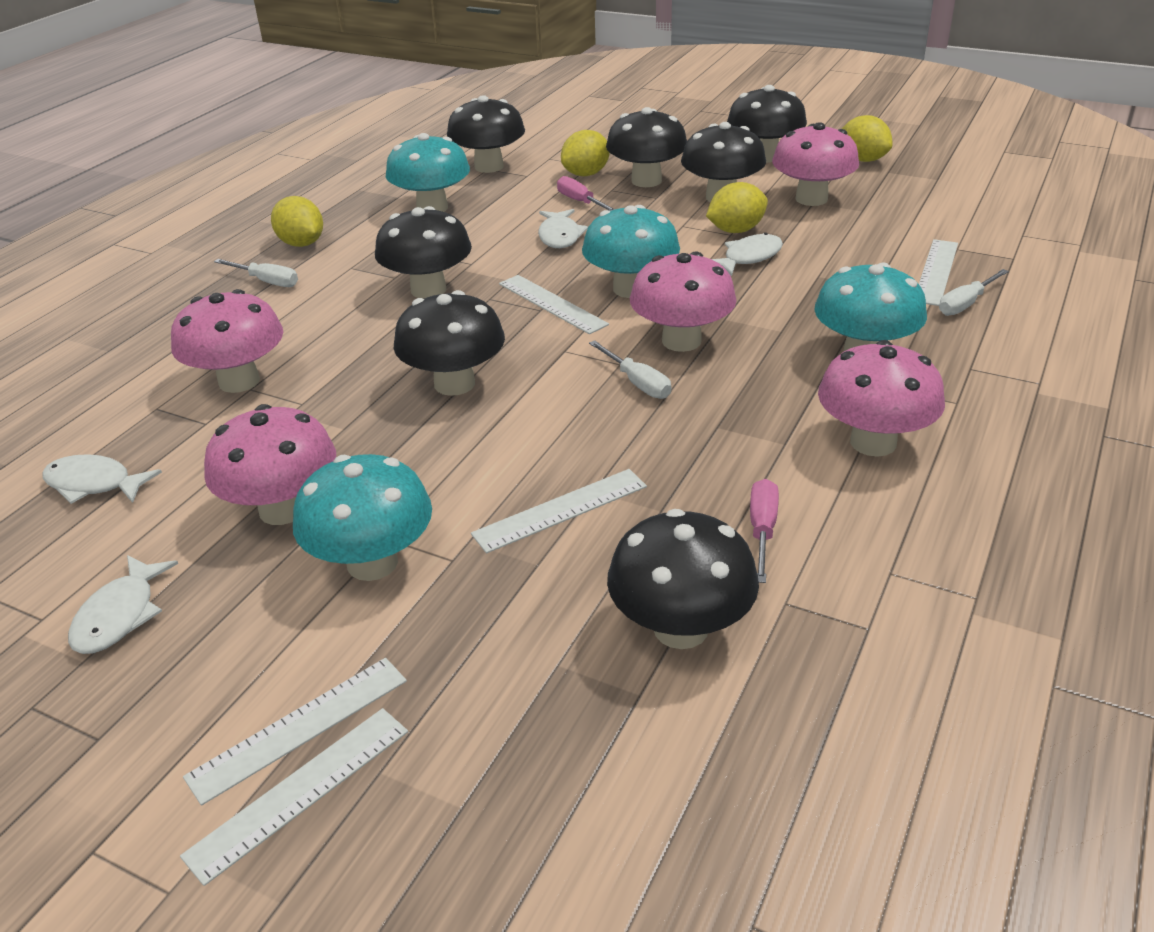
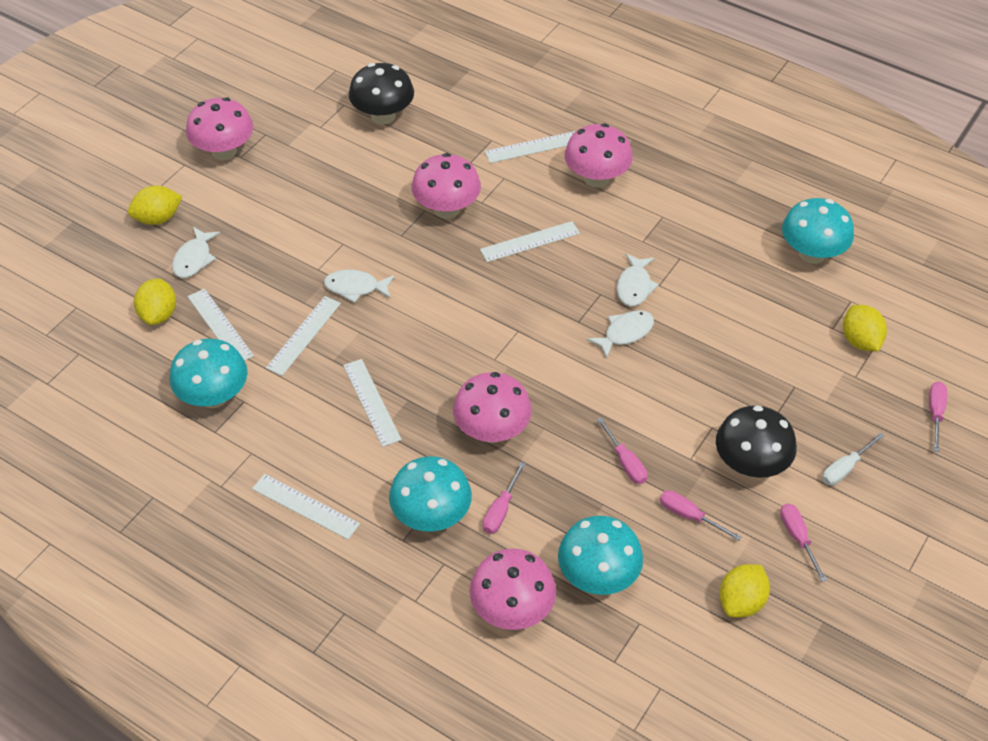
black mushroom: [375,206,472,299] [394,290,505,396] [447,95,525,173] [606,107,687,187] [607,509,759,649] [681,122,766,202] [727,85,807,163] = 7 -> [349,63,414,125] [716,405,797,478] = 2
pink screwdriver: [557,176,615,211] [750,479,779,583] = 2 -> [483,462,526,534] [597,417,647,484] [660,490,741,541] [780,504,827,582] [929,382,947,452] = 5
white ruler: [180,708,408,886] [183,658,407,806] [471,469,647,553] [499,275,609,334] [919,239,958,306] = 5 -> [188,289,254,360] [252,474,360,539] [266,296,341,376] [343,359,402,447] [480,221,580,262] [485,131,575,163] = 6
white screwdriver: [214,259,298,287] [589,340,672,399] [939,269,1009,316] = 3 -> [822,432,885,486] = 1

